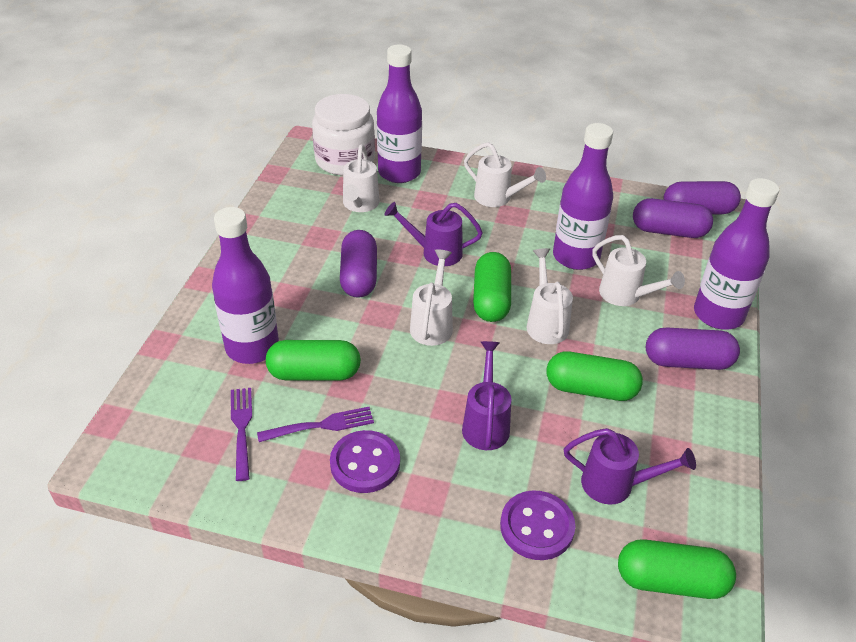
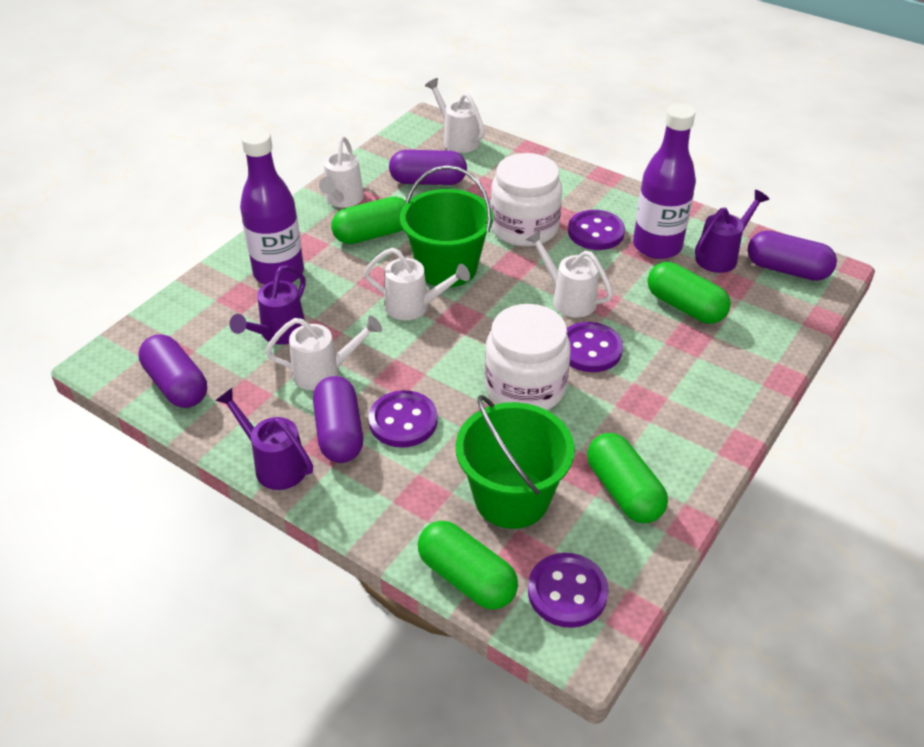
green bucket: none = 0 -> [400,165,493,287] [456,395,575,529] = 2
purple bottle: [212,207,279,364] [377,45,422,183] [553,123,613,270] [694,178,779,329] = 4 -> [240,129,304,284] [633,104,696,259] = 2
purple button: [330,430,400,493] [500,491,575,560] = 2 -> [369,390,438,448] [528,553,609,628] [567,322,623,372] [568,210,625,250] = 4
purple fork: [231,388,252,481] [257,407,374,442] = 2 -> none = 0
white jar: [312,94,375,175] = 1 -> [485,304,571,410] [491,153,562,247] = 2

